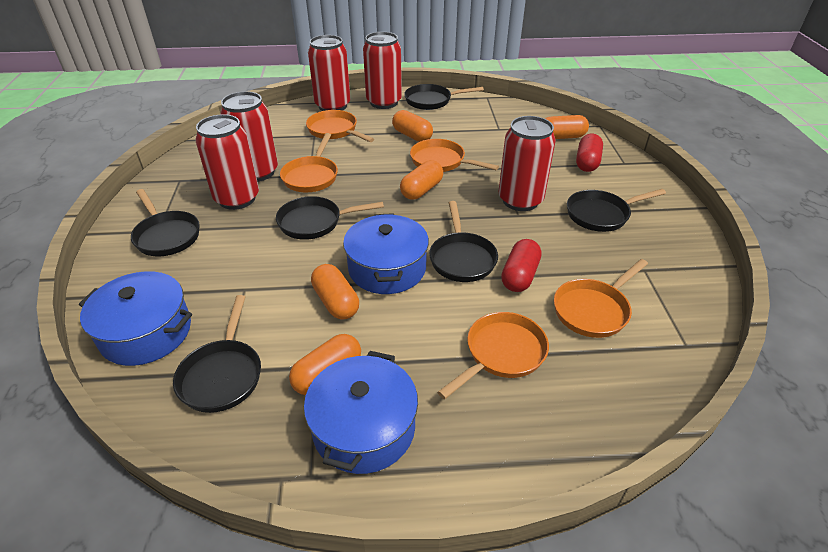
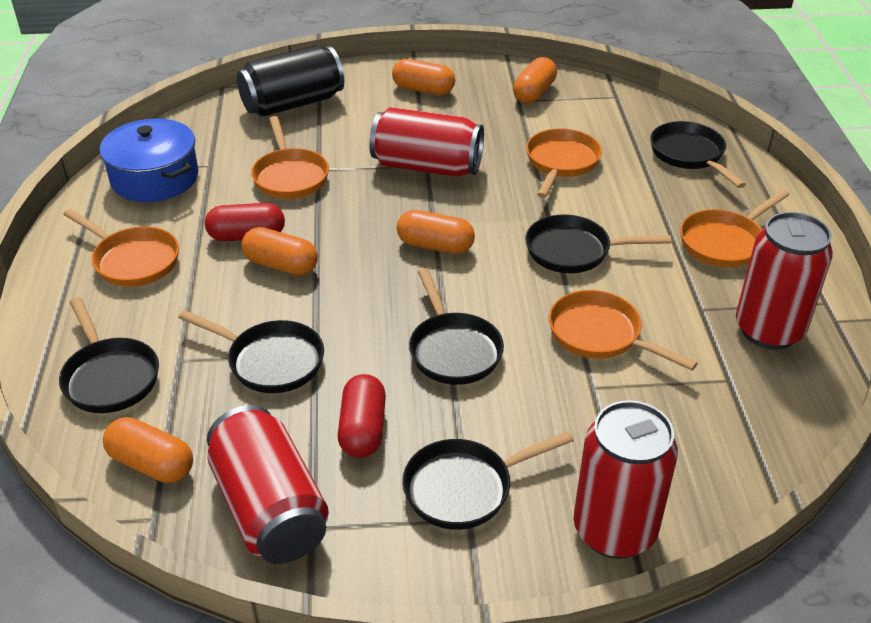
black can: none = 0 -> [237,45,344,117] = 1
blue pot: [79,271,192,366] [304,351,418,474] [343,213,429,294] = 3 -> [100,118,199,202] = 1
red can: [195,114,259,210] [220,91,278,182] [308,35,350,111] [363,32,402,109] [499,116,556,211] = 5 -> [207,405,329,564] [369,107,484,177] [573,400,678,559] [736,212,833,350] = 4

